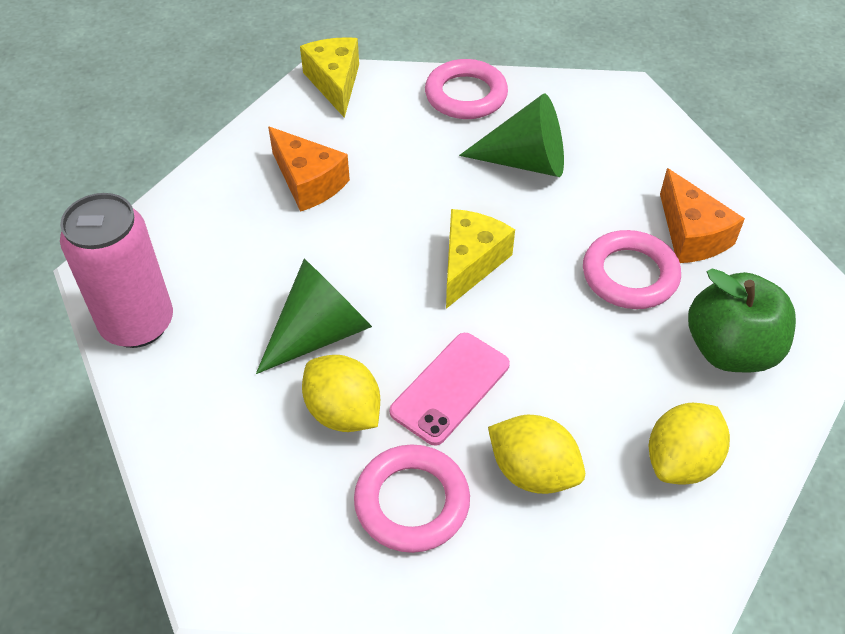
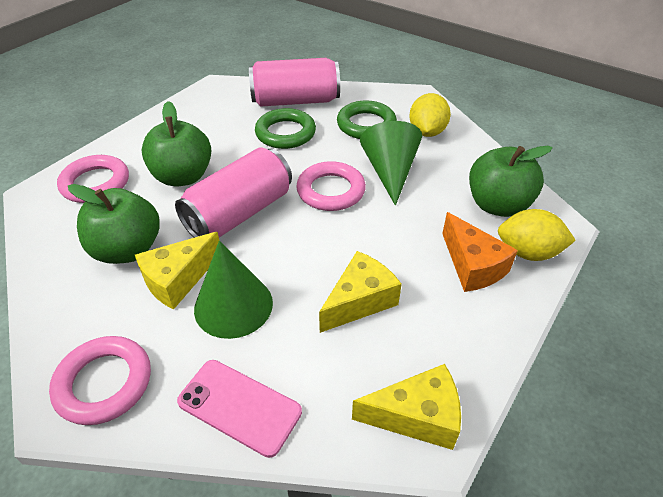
green apple: [688,268,796,372] = 1 -> [68,184,160,264] [142,101,211,187] [469,146,552,217] = 3
green ring: none = 0 -> [255,108,316,149] [337,100,397,139] = 2
orange cheese: [268,127,350,212] [660,168,745,263] = 2 -> [442,212,518,292] = 1
pink can: [60,193,173,348] = 1 -> [175,148,292,238] [249,58,340,107] = 2
yellow cheese: [300,37,359,118] [446,209,515,309] = 2 -> [135,232,219,309] [319,251,402,333] [352,364,461,450] = 3
yellow lemon: [302,355,380,432] [488,415,585,494] [649,403,730,485] = 3 -> [409,93,451,137] [498,209,576,261] = 2

